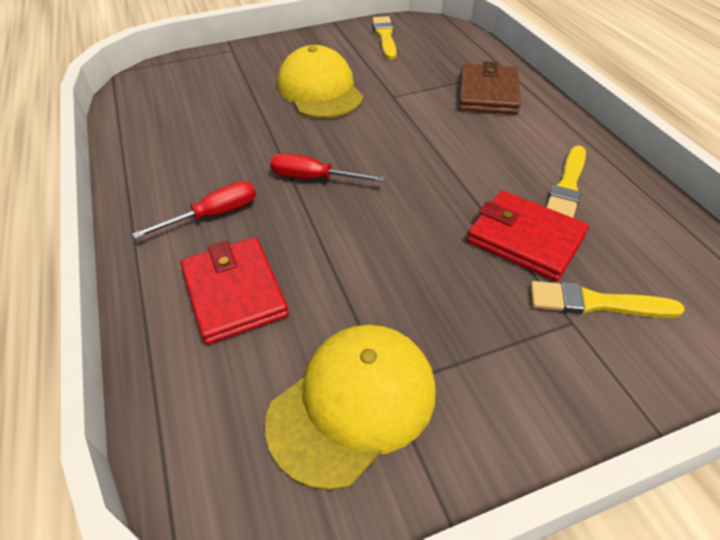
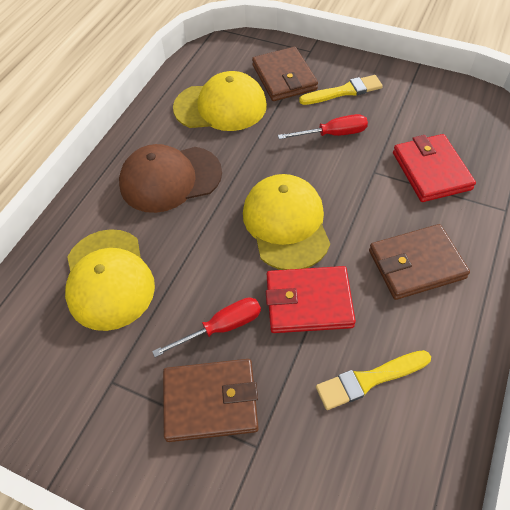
brown cap: none = 0 -> [119,144,222,213] = 1
brown wallet: [459,62,521,114] = 1 -> [163,359,259,442] [252,47,318,101] [369,224,470,300] = 3
yellow brush: [372,16,397,60] [530,281,685,318] [546,145,586,218] = 3 -> [299,75,383,105] [316,350,431,410] = 2
yellow cap: [265,325,436,490] [277,45,364,119] = 2 -> [65,229,155,331] [173,71,267,131] [243,174,330,270] = 3

